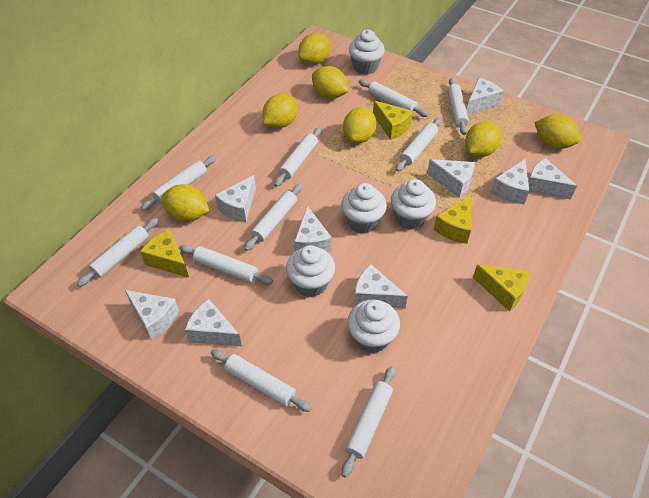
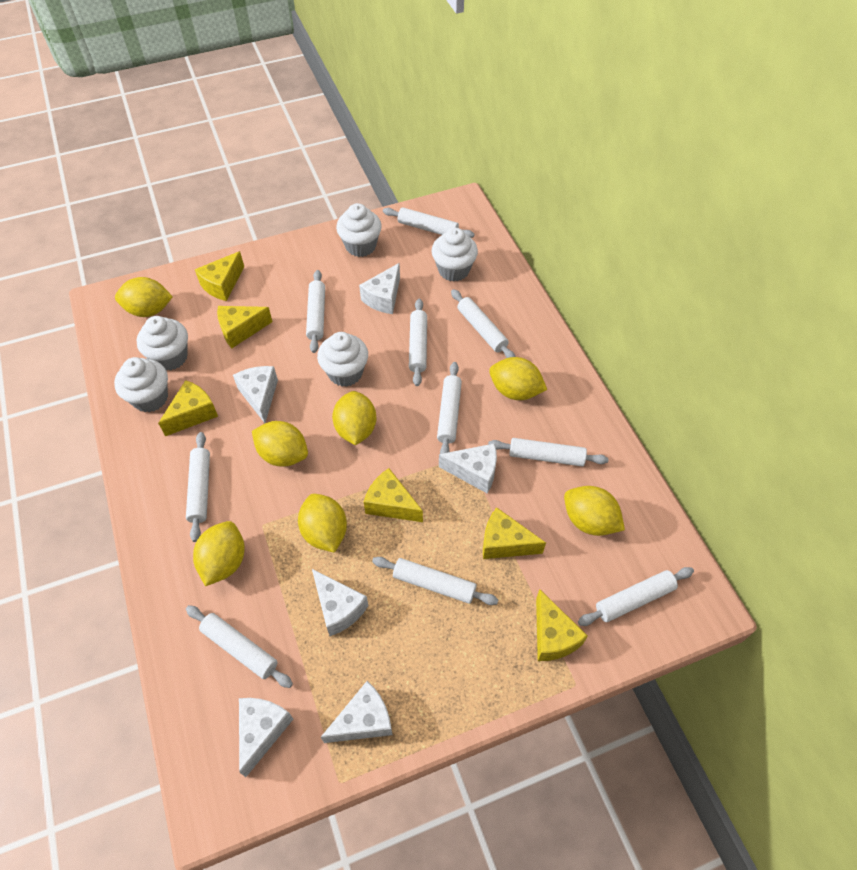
white cheese: [125,290,179,340] [185,299,242,346] [215,175,256,222] [294,206,332,252] [354,264,408,309] [427,159,474,198] [467,78,504,115] [491,159,530,204] [528,158,577,200] = 9 -> [233,366,278,423] [239,698,293,777] [312,569,368,636] [321,681,392,743] [359,263,400,314] [439,443,497,494] = 6
yellow cheese: [140,229,189,277] [373,101,413,140] [434,195,471,244] [473,265,529,311] = 4 -> [158,380,218,436] [195,251,244,301] [217,306,273,348] [364,468,423,522] [483,507,546,559] [536,589,588,661] = 6

